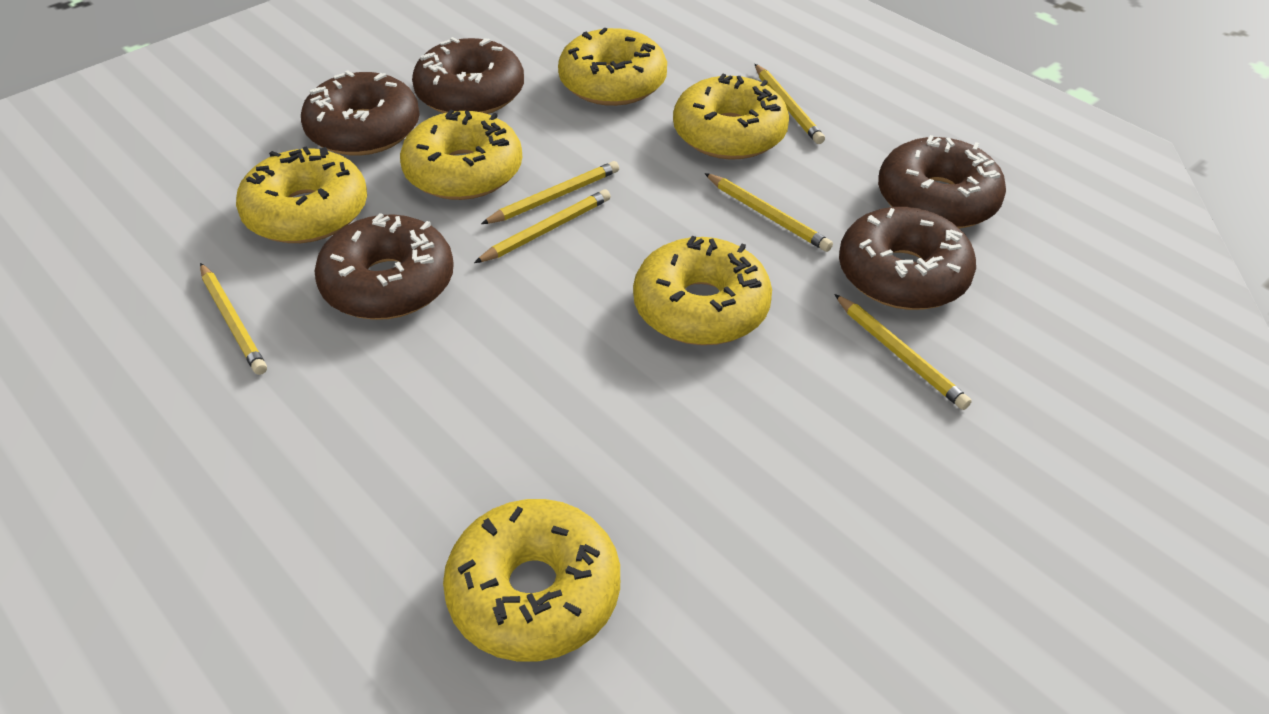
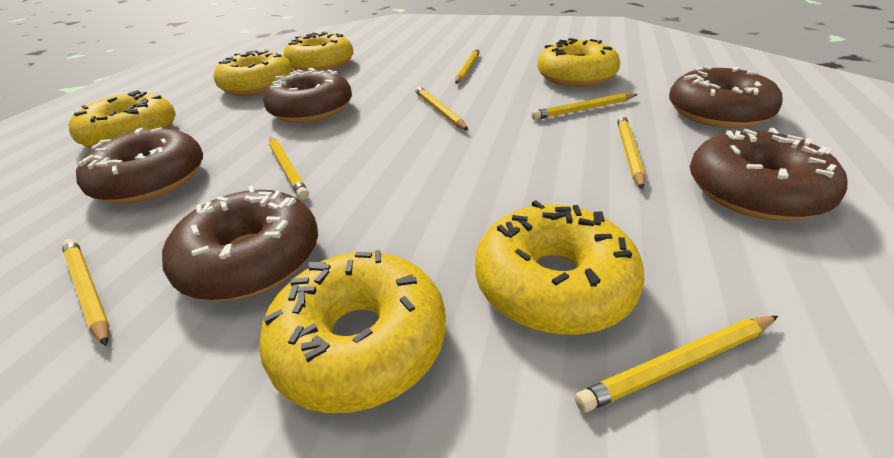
yellow pencil: [200,263,267,375] [474,189,611,263] [481,161,619,224] [704,173,833,252] [755,64,825,144] [834,294,972,410] = 6 -> [62,239,110,346] [269,137,309,200] [415,86,468,130] [455,48,480,84] [531,93,638,120] [575,316,778,412] [617,115,645,189] = 7

